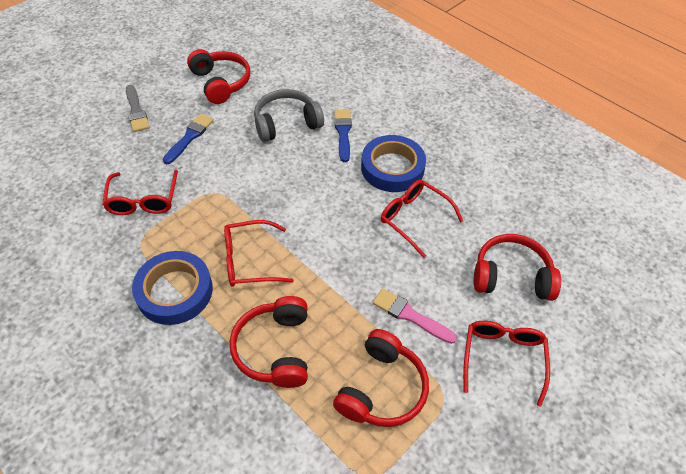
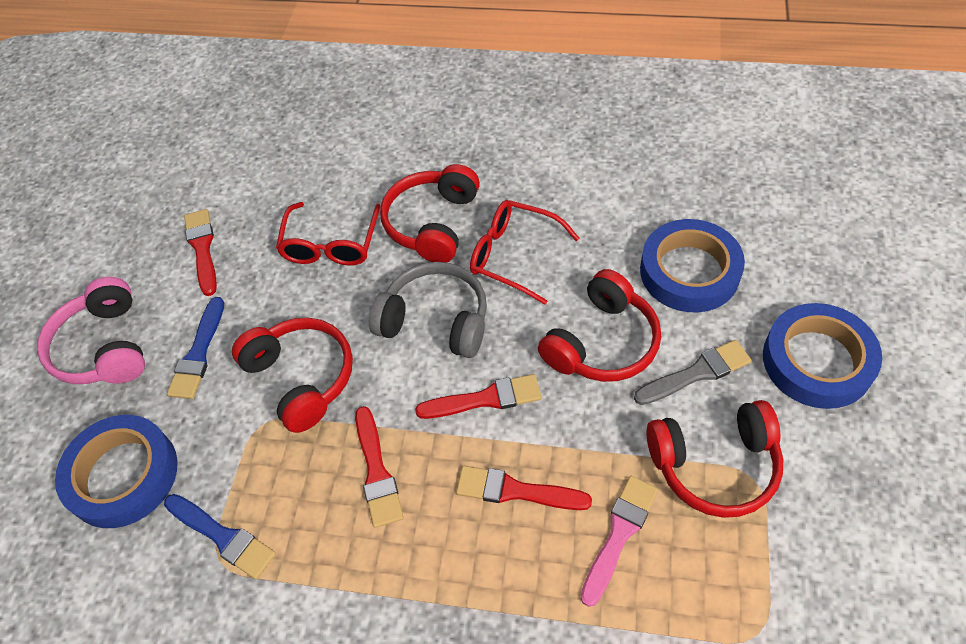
blue tape: [132,251,213,325] [361,135,426,192] = 2 -> [55,415,178,528] [640,219,745,312] [763,303,882,409] = 3
pink headphones: none = 0 -> [37,277,145,384] = 1
red brush: none = 0 -> [184,209,217,296] [355,406,403,528] [415,374,541,419] [456,466,592,510] = 4
red glasses: [102,170,178,215] [224,220,294,287] [381,180,463,258] [463,321,550,407] = 4 -> [276,202,380,265] [470,200,580,305] = 2

